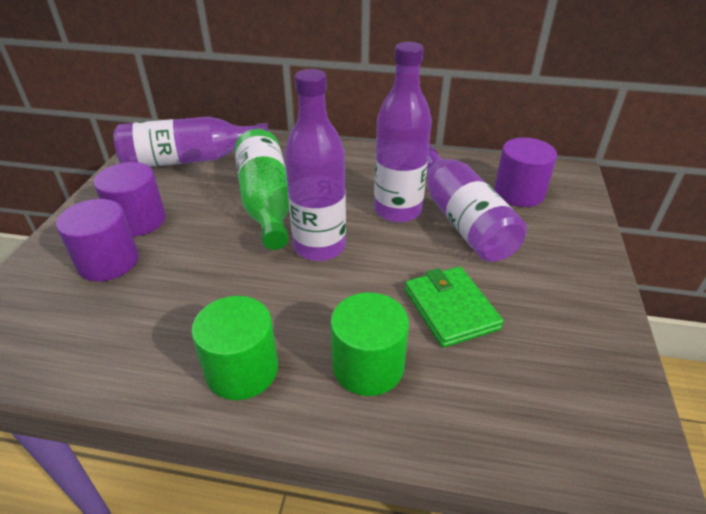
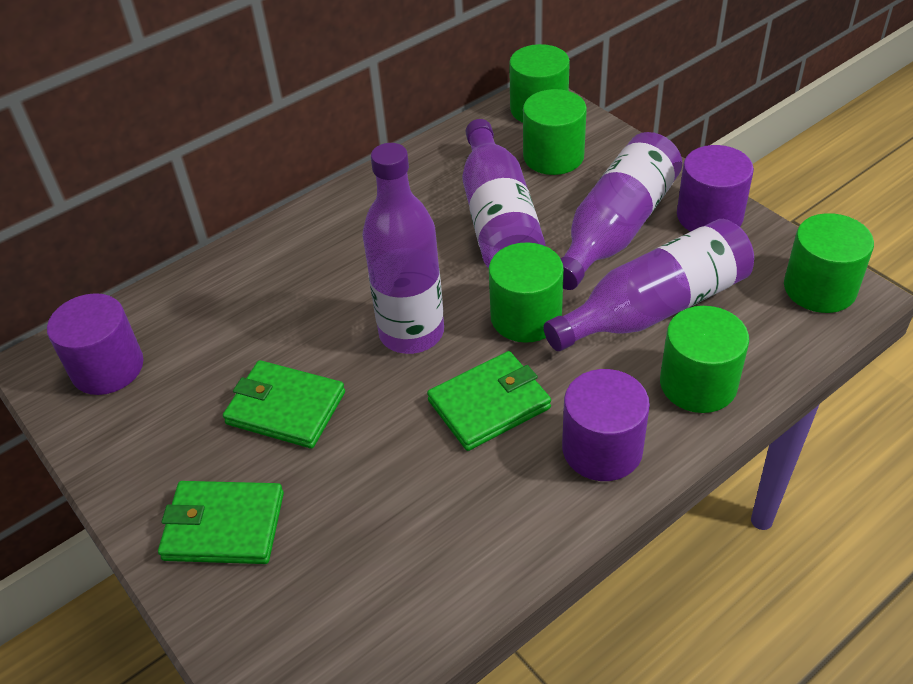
green bottle: [235,129,289,250] = 1 -> none = 0
green cylinder: [191,296,278,400] [330,292,409,396] = 2 -> [489,242,564,343] [509,44,570,123] [523,89,587,175] [660,306,749,413] [784,213,874,313] = 5
green wallet: [405,267,504,348] = 1 -> [158,481,284,564] [223,360,345,448] [427,351,551,451] = 3

